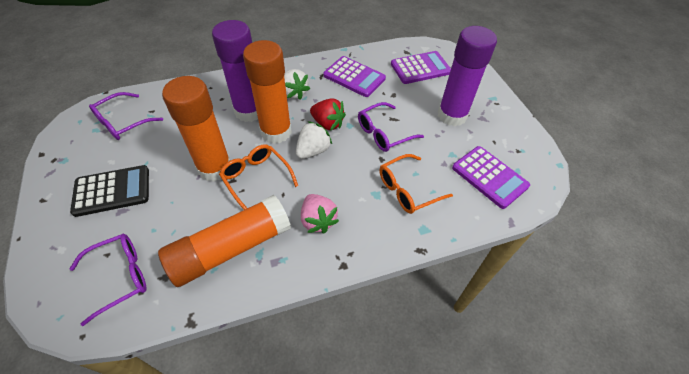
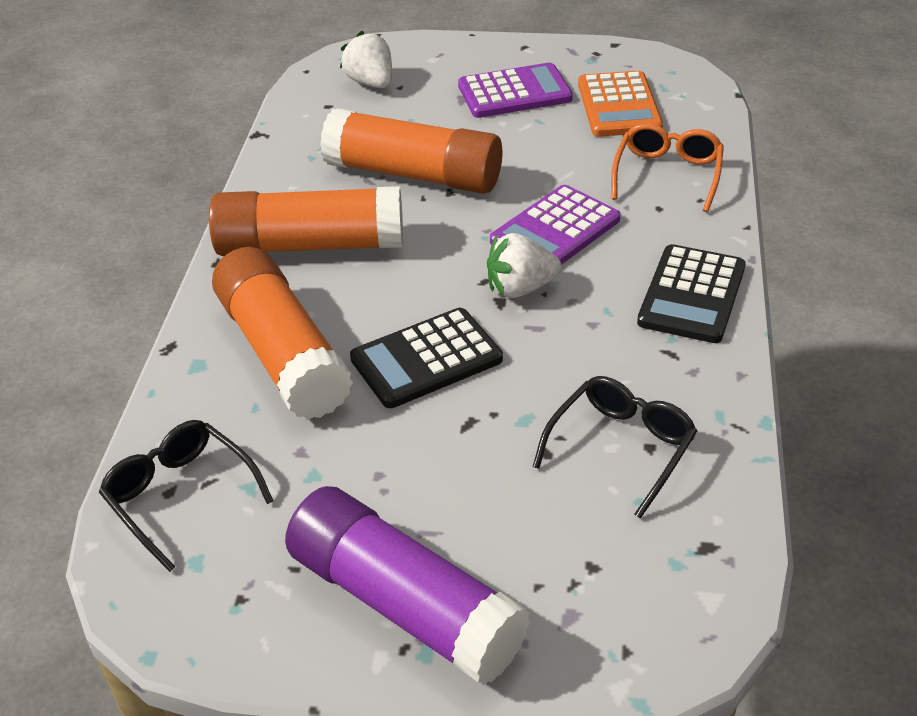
black calculator: [70,165,149,217] = 1 -> [350,308,503,408] [637,244,746,343] = 2
black glasses: none = 0 -> [99,420,274,572] [533,376,697,519] = 2
orange calculator: none = 0 -> [578,71,663,137] = 1
orange glasses: [219,144,298,210] [379,154,453,214] = 2 -> [611,123,724,212] = 1
pink strawberry: [301,194,339,234] = 1 -> none = 0
purple calculator: [323,56,386,97] [391,51,451,84] [452,146,530,209] = 3 -> [458,63,573,118] [490,185,620,265] = 2
purple glasses: [69,234,147,326] [89,92,163,140] [358,102,424,152] = 3 -> none = 0
purple glue stick: [212,20,258,122] [438,26,497,126] = 2 -> [285,486,530,685] = 1
red strawberry: [310,98,346,131] = 1 -> none = 0

